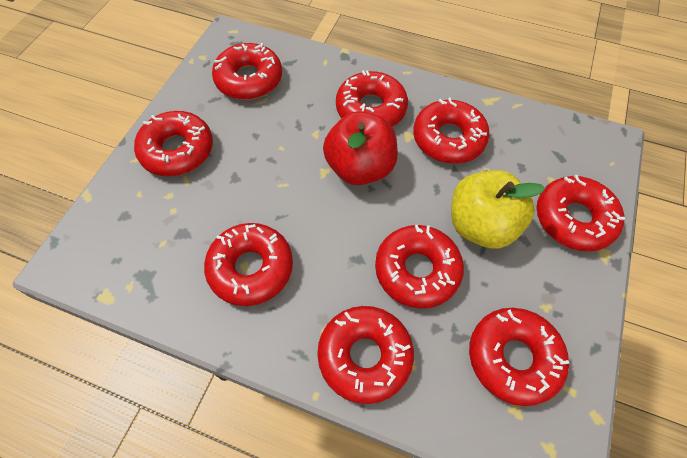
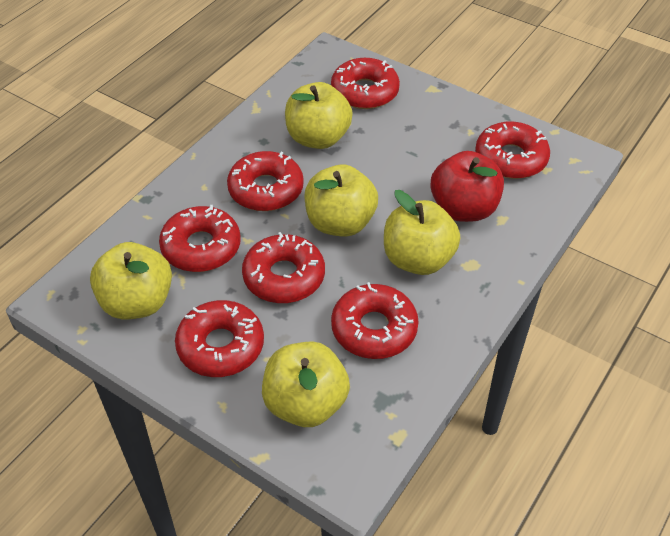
red donut: [134,111,213,176] [204,223,293,306] [212,43,282,100] [317,306,414,404] [336,70,408,127] [375,225,464,309] [413,97,490,164] [469,308,569,406] [537,175,625,251] = 9 -> [159,205,241,272] [175,300,264,377] [227,151,304,211] [242,232,325,303] [331,58,400,109] [331,282,419,359] [475,121,550,179] = 7
yellow apple: [451,170,545,249] = 1 -> [90,242,172,320] [262,341,350,427] [285,82,353,149] [304,165,378,237] [384,190,460,275] = 5

